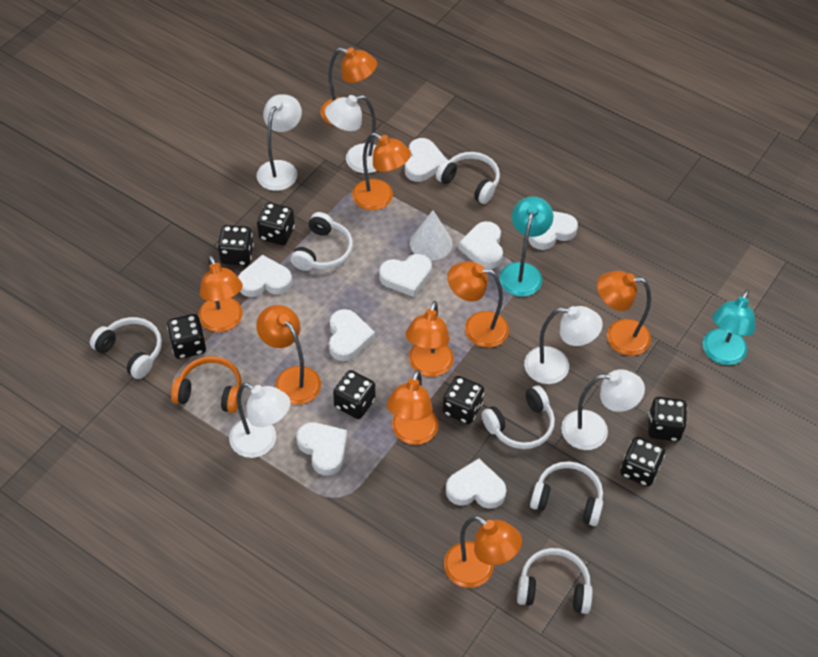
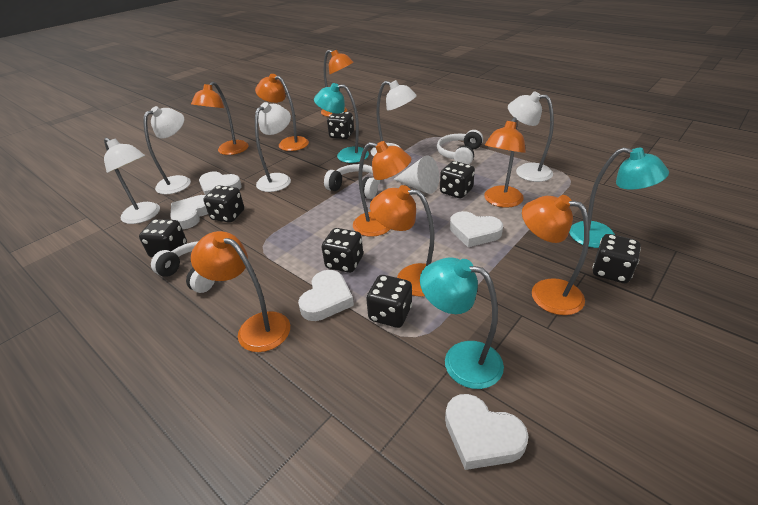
orange headphones: [171,356,242,413] = 1 -> none = 0
orange lamp: [198,255,243,332] [256,305,321,405] [320,47,377,126] [352,133,411,210] [387,370,439,445] [405,301,454,377] [444,516,522,588] [447,261,509,348] [597,271,651,356] = 9 -> [191,82,249,155] [191,231,290,352] [255,74,309,151] [321,50,354,117] [353,141,412,237] [370,185,435,297] [484,117,526,208] [522,195,590,315] = 8
turquoise lamp: [499,196,554,297] [703,290,755,365] = 2 -> [314,83,369,163] [420,257,504,389] [569,147,669,248] = 3
white headphones: [90,317,162,379] [291,212,353,271] [436,152,500,204] [482,385,555,449] [517,548,593,614] [530,461,603,526] = 6 -> [151,241,215,293] [324,164,380,199] [437,130,483,165] = 3
white heart: [238,255,292,297] [297,422,347,475] [329,309,375,361] [379,254,432,297] [405,138,447,182] [446,458,506,509] [458,221,503,269] [528,211,578,250] = 8 -> [170,195,208,229] [199,172,242,195] [298,270,354,321] [445,394,529,470] [450,211,503,247] = 5

